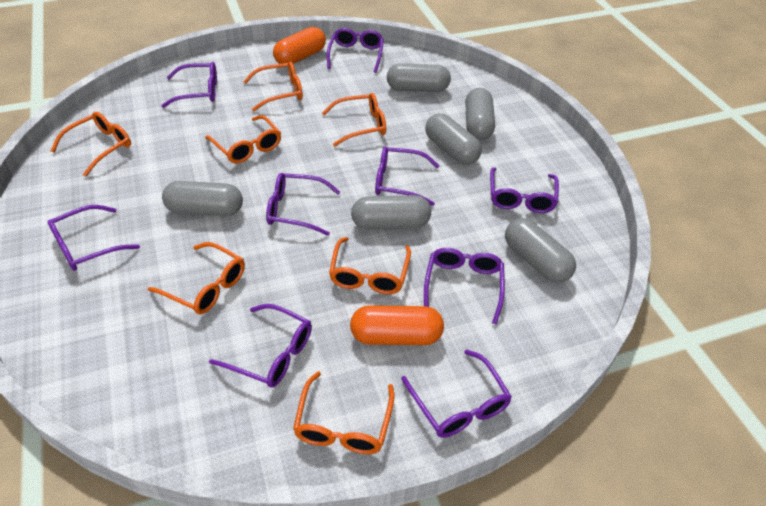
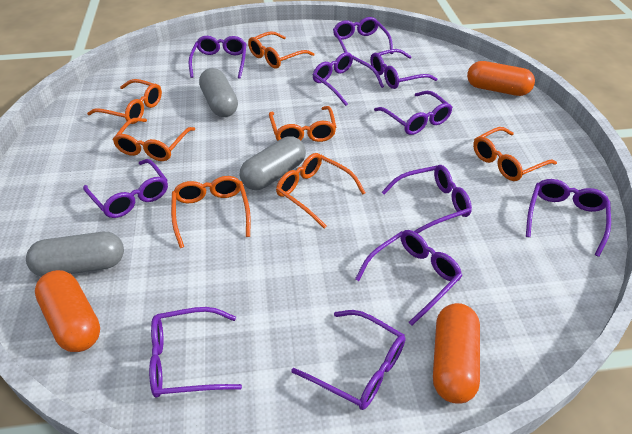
grey capsule: [162,181,243,216] [351,195,431,230] [387,63,451,92] [425,113,482,165] [465,88,495,140] [505,218,576,283] = 6 -> [26,232,124,277] [199,68,238,117] [240,136,306,190] = 3
orange capsule: [273,27,326,64] [350,305,444,345] = 2 -> [35,270,100,352] [433,303,480,404] [467,61,535,96] = 3
purple glasses: [48,205,140,271] [161,62,217,108] [209,304,312,388] [266,173,340,236] [327,28,384,73] [375,146,440,206] [401,350,512,438] [424,248,505,325] [490,168,559,213] = 9 -> [83,159,168,218] [149,307,242,398] [189,36,247,79] [291,310,405,410] [312,52,384,106] [333,17,393,54] [355,230,462,326] [370,49,437,89] [374,91,453,135] [382,165,472,233] [526,179,611,257] = 11

